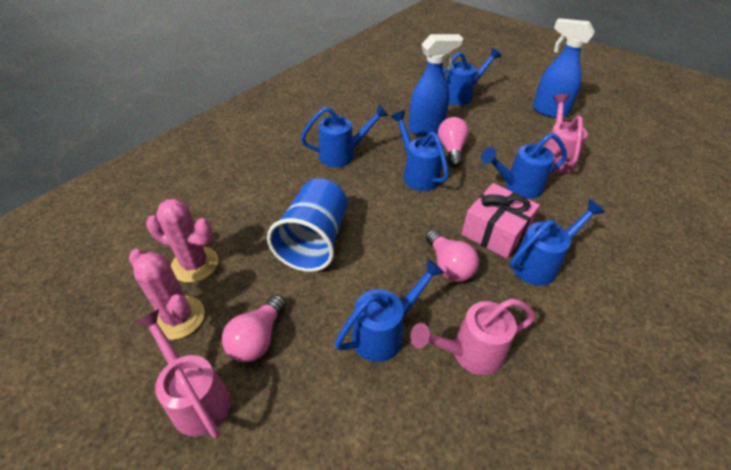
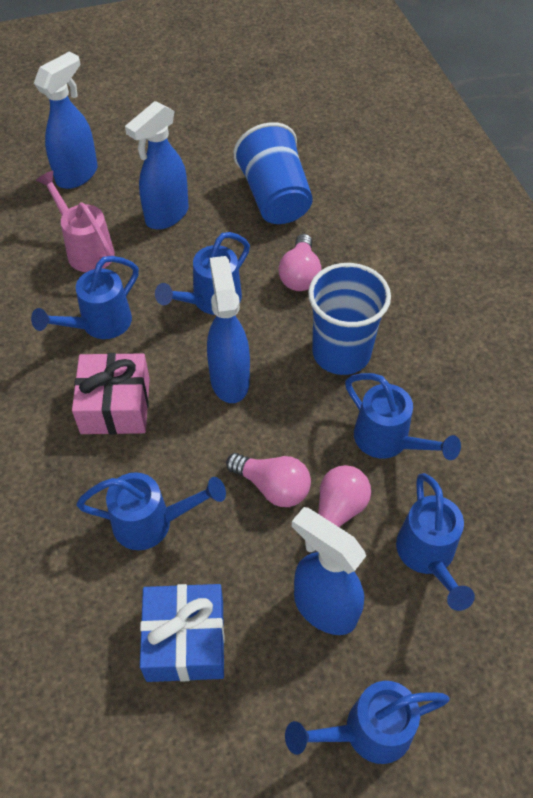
blue cup: [267,179,348,272] = 1 -> [233,122,313,224] [308,263,391,375] = 2
blue gift: none = 0 -> [140,584,225,682] = 1
blue spray bottle: [408,34,463,136] [533,18,595,118] = 2 -> [34,52,98,189] [125,101,189,229] [207,256,250,403] [292,507,366,635] = 4
pink cactus: [129,249,205,340] [146,199,218,283] = 2 -> none = 0
pink watering can: [136,309,231,439] [410,298,536,375] [544,94,588,173] = 3 -> [36,171,115,272] = 1

